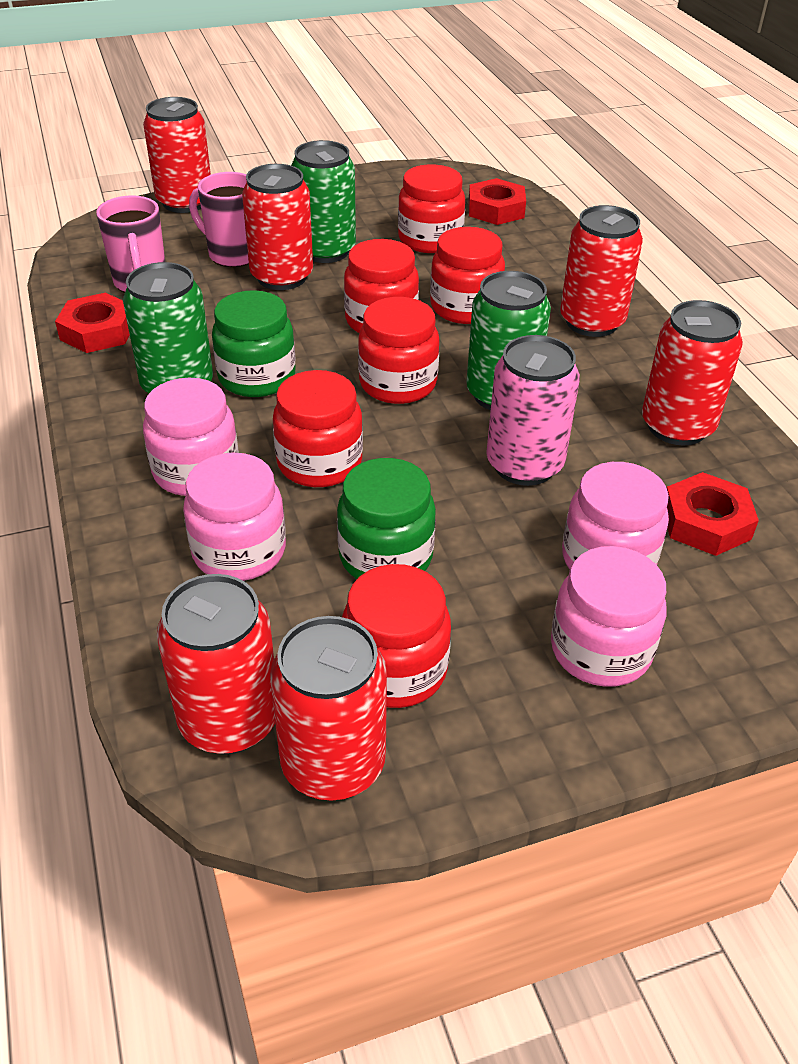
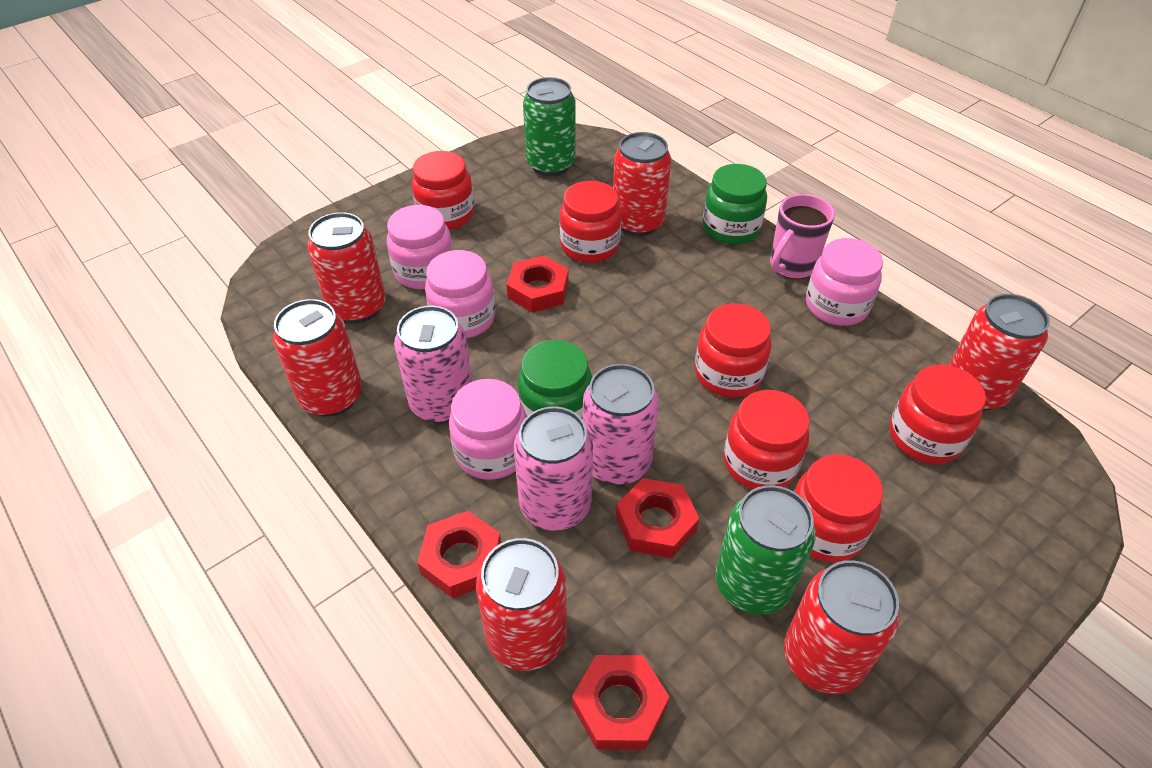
green can: [123,262,213,393] [291,140,356,263] [466,271,551,410] = 3 -> [523,77,576,176] [715,485,816,615] = 2
pink can: [486,335,580,486] = 1 -> [394,306,473,423] [514,406,593,530] [583,364,659,485] = 3
pink mug: [96,195,165,293] [189,172,249,267] = 2 -> [770,194,835,279] = 1
red nut: [55,293,130,353] [468,178,526,225] [667,472,759,556] = 3 -> [417,511,501,598] [507,255,569,313] [572,655,670,750] [616,478,699,558] = 4

